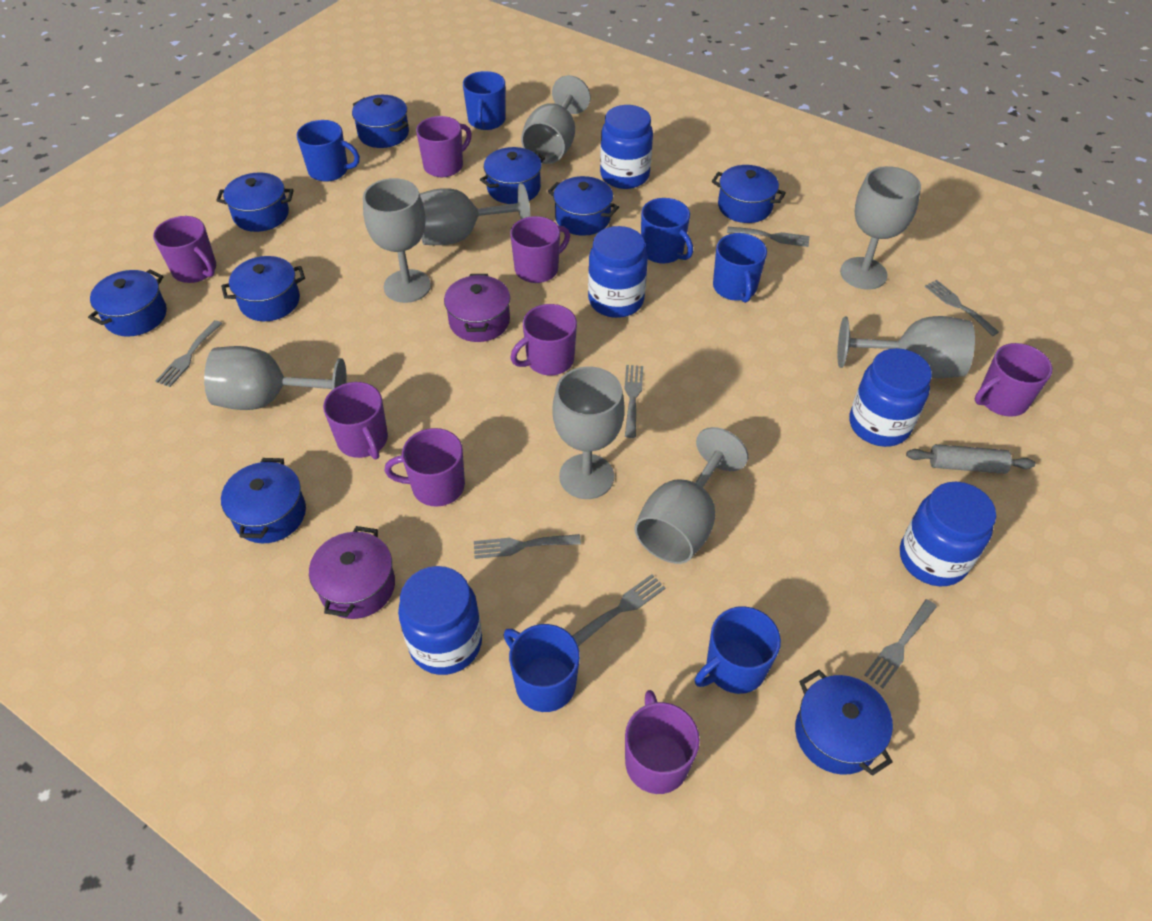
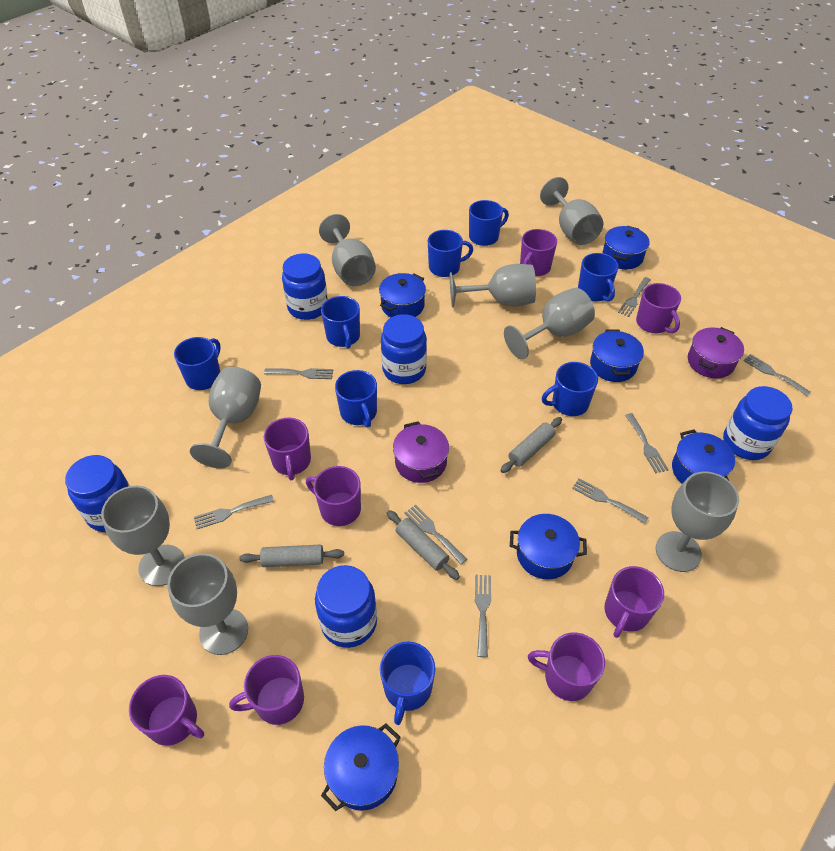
blue mug: [296,120,360,182] [463,71,506,130] [503,624,580,712] [641,198,693,264] [695,606,781,694] [713,233,767,303] = 6 -> [174,337,221,390] [321,296,360,348] [335,370,377,428] [380,641,435,725] [428,230,473,277] [469,200,509,246] [542,362,598,416] [578,253,619,302] = 8
blue pot: [88,269,167,337] [216,172,294,232] [221,256,305,321] [221,458,306,543] [352,95,409,148] [480,147,545,204] [548,176,619,236] [712,165,786,223] [795,669,893,776] = 9 -> [321,723,401,811] [379,273,426,317] [510,514,587,579] [590,329,644,382] [602,226,650,269] [672,430,735,484] = 6
grey fork: [155,320,222,387] [474,534,581,559] [572,574,665,646] [624,365,643,438] [727,227,810,247] [864,599,937,688] [925,280,999,336] = 7 -> [194,495,274,529] [264,368,333,379] [405,505,467,565] [475,575,491,657] [572,478,649,524] [618,277,651,317] [625,413,669,473] [743,354,810,396] = 8
grey rolling pin: [906,444,1035,474] = 1 -> [239,544,344,567] [387,510,460,580] [501,417,562,473] = 3

